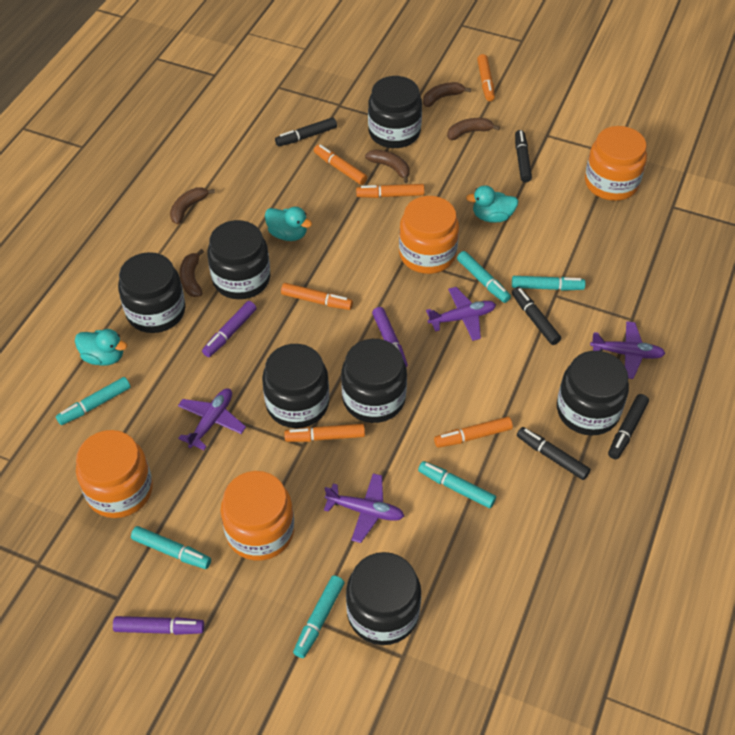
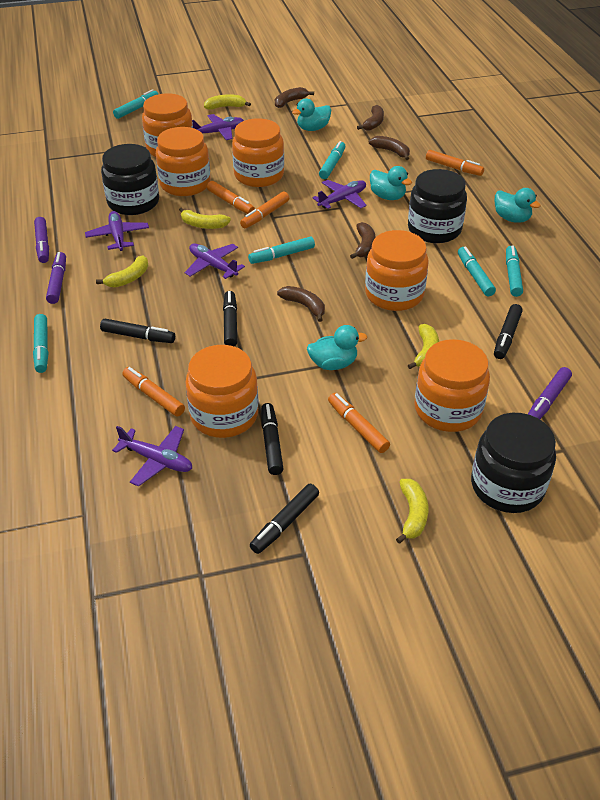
black jar: [118,252,185,333] [207,220,270,299] [262,344,329,428] [341,339,407,423] [346,552,421,645] [368,76,422,148] [557,351,629,436] = 7 -> [101,144,159,215] [408,169,467,243] [471,413,556,513] = 3
orange jar: [76,430,153,518] [220,471,294,561] [399,196,459,274] [585,126,647,201] = 4 -> [142,93,193,157] [156,127,210,196] [185,345,258,438] [232,118,284,187] [365,230,429,311] [415,339,490,432] = 6
orange marker: [281,283,353,310] [284,424,365,442] [314,144,367,185] [356,184,424,198] [434,417,513,448] [477,54,495,101] = 6 -> [122,367,185,416] [207,181,255,214] [240,191,289,228] [328,393,390,453] [426,150,484,176] = 5
purple plane: [178,388,246,450] [324,473,404,543] [426,287,496,341] [590,321,666,379] = 4 -> [85,211,149,251] [112,426,192,487] [185,243,245,279] [192,114,244,140] [312,180,367,209] = 5
turquoise duck: [75,329,127,366] [265,207,312,241] [466,185,518,223] = 3 -> [292,98,331,131] [307,325,367,370] [370,166,412,200] [495,188,541,223] = 4
yellow banana: none = 0 -> [96,255,148,288] [179,207,231,229] [204,94,251,109] [396,479,428,544] [408,324,439,369] = 5

